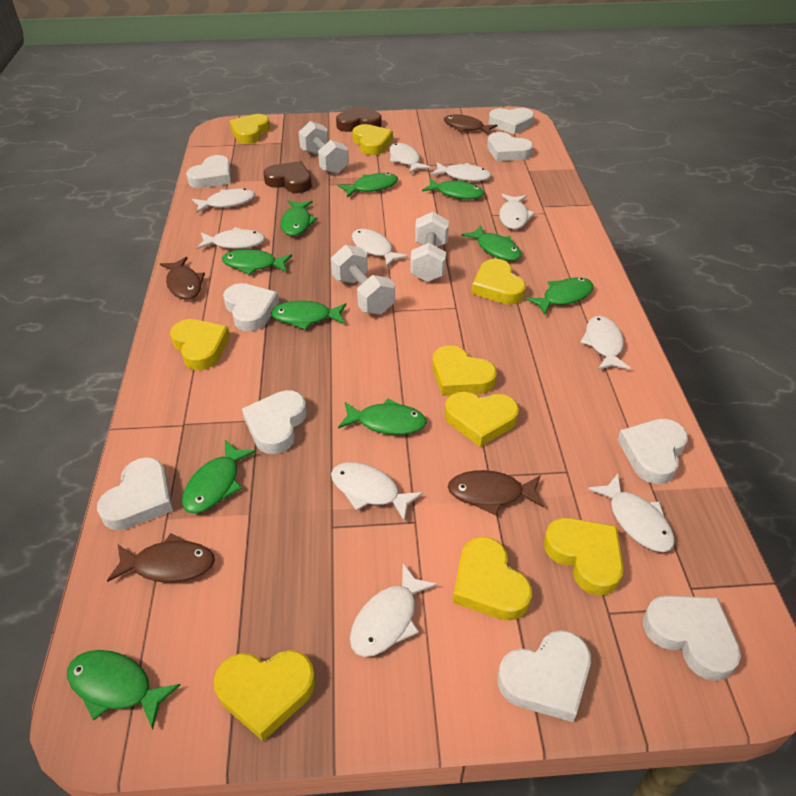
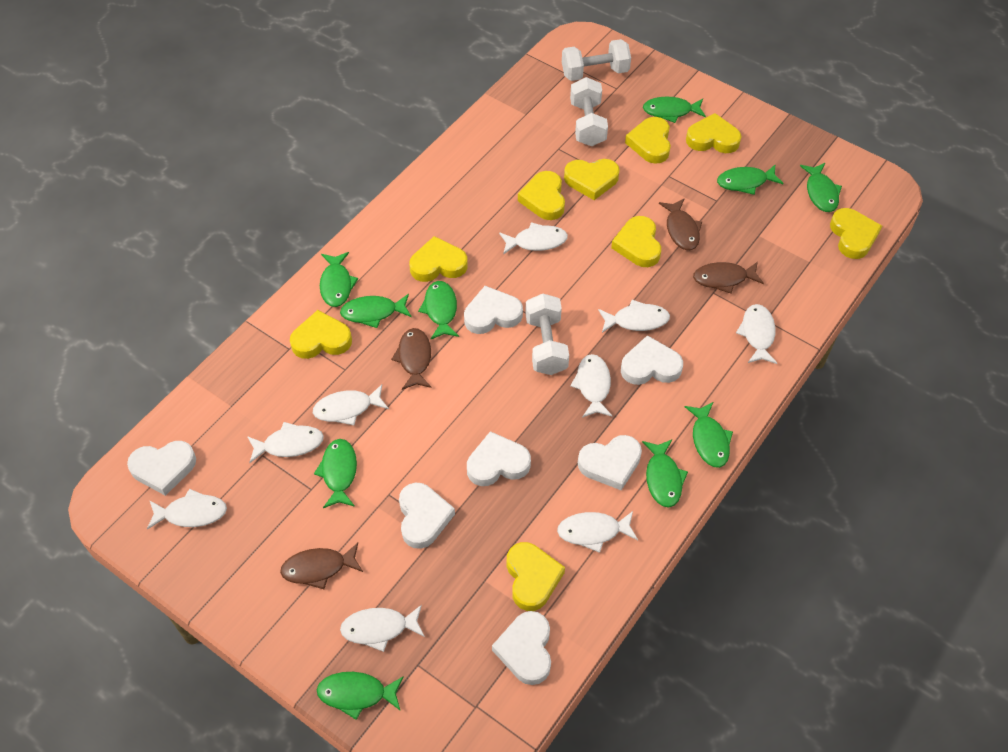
brown heart: [263,161,312,193] [336,106,382,132] = 2 -> none = 0
white fish: [192,188,255,213] [197,227,265,249] [331,462,423,522] [350,563,438,657] [352,229,408,267] [389,143,431,173] [431,162,491,181] [499,194,535,229] [580,315,631,370] [588,474,675,552] = 10 -> [147,489,227,530] [247,422,324,463] [313,384,389,425] [340,605,425,652] [499,222,568,255] [557,511,638,553] [570,354,612,418] [598,300,670,333] [736,304,777,364] = 9
white heart: [97,457,173,530] [186,155,231,188] [223,283,279,331] [242,390,307,454] [487,132,533,161] [489,108,534,134] [497,630,591,722] [618,419,688,484] [643,596,741,681] = 9 -> [127,441,196,496] [399,483,455,549] [464,286,523,334] [467,431,531,486] [492,611,551,685] [578,435,642,491] [621,335,683,385] = 7

